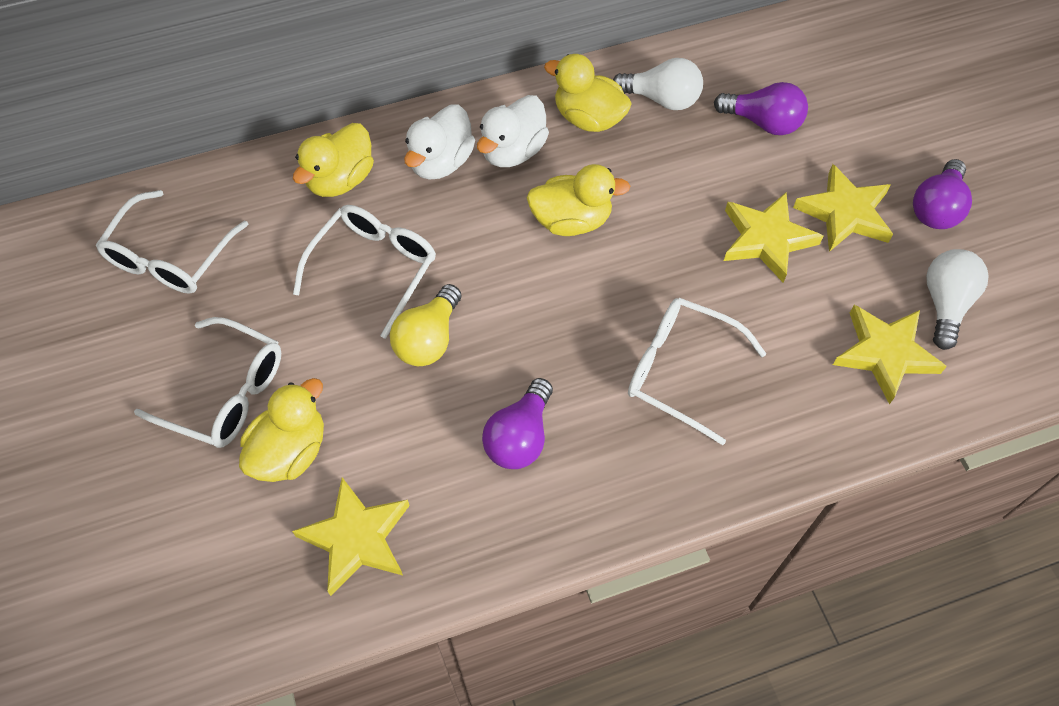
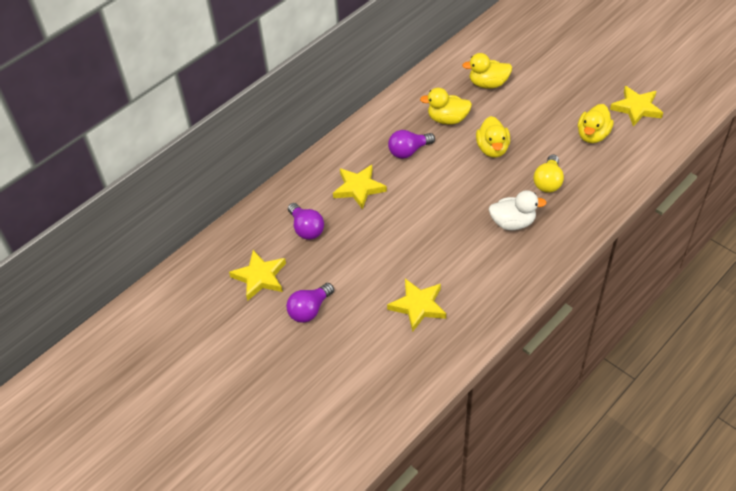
white duck: [404,104,475,180] [477,95,549,167] = 2 -> [489,190,547,230] = 1
white glasses: [96,190,249,294] [134,317,281,448] [293,205,436,339] [628,298,766,445] = 4 -> none = 0
white light bulb: [613,58,703,110] [926,249,989,350] = 2 -> none = 0

